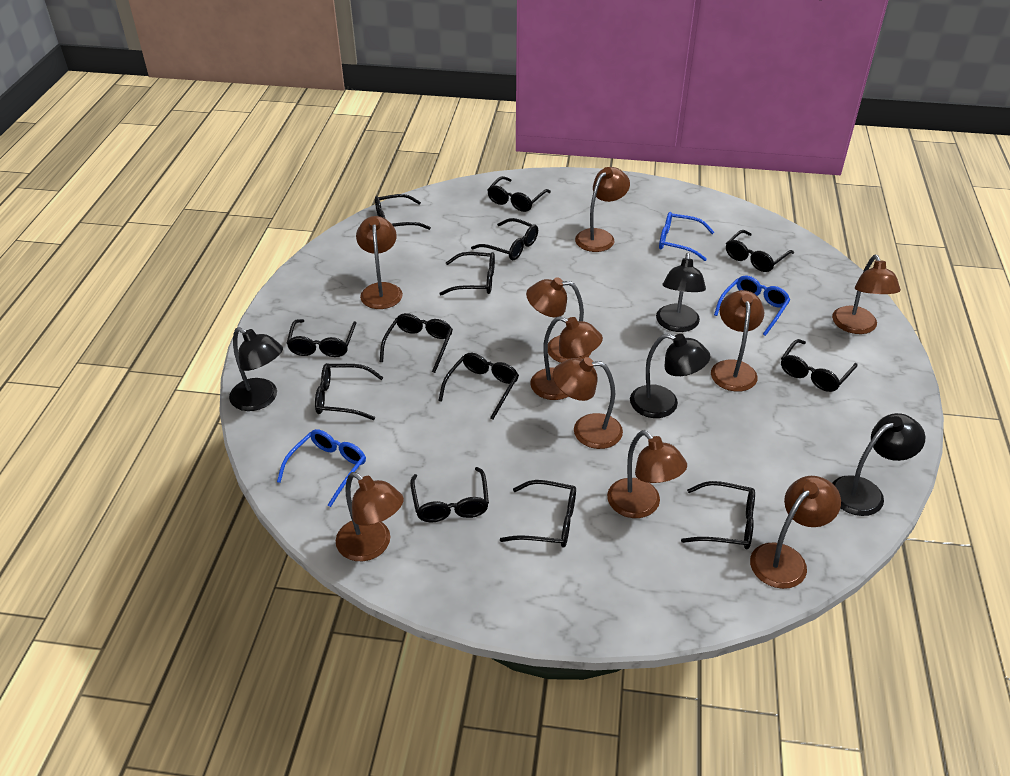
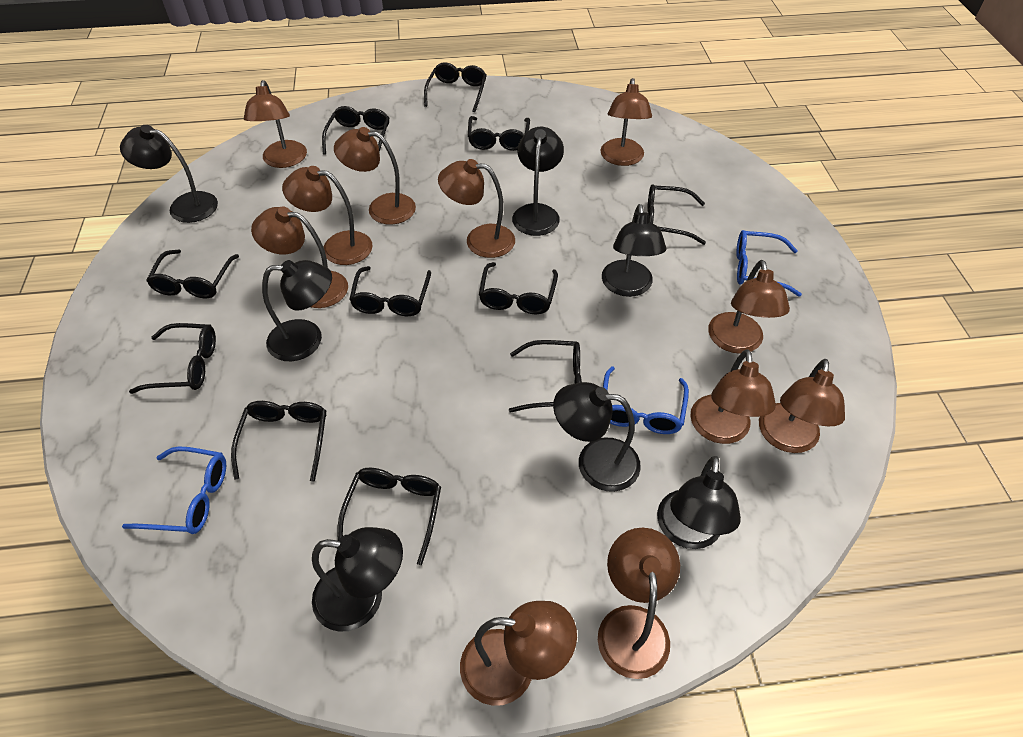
black glasses: [286,319,356,357] [315,363,383,420] [375,194,431,230] [380,313,453,373] [410,467,489,522] [438,353,519,420] [439,252,495,296] [471,218,538,261] [487,176,551,212] [500,480,576,548] [681,481,755,550] [726,230,794,272] [781,339,858,392] = 13 -> [129,323,216,394] [146,249,239,298] [231,401,327,482] [322,106,389,154] [337,468,441,565] [349,266,431,316] [424,62,487,112] [468,116,530,151] [479,262,558,314] [509,340,582,413] [647,184,706,245] = 11
black lamp: [229,327,283,411] [630,333,710,418] [656,253,706,332] [832,413,925,516] = 4 -> [120,125,218,223] [262,260,332,361] [312,527,403,632] [512,127,564,236] [553,382,641,492] [602,204,666,297] [657,456,741,549] = 7
brown lamp: [336,472,404,561] [356,216,403,309] [526,277,591,363] [530,316,603,400] [553,357,623,449] [575,167,630,252] [607,430,687,518] [711,290,764,392] [750,476,841,589] [832,255,901,334] = 10 -> [244,80,307,168] [251,207,348,308] [282,166,373,265] [334,127,416,225] [438,159,515,258] [460,601,577,706] [598,528,680,679] [600,78,652,166] [690,349,776,444] [708,260,790,354] [759,359,845,453] = 11

